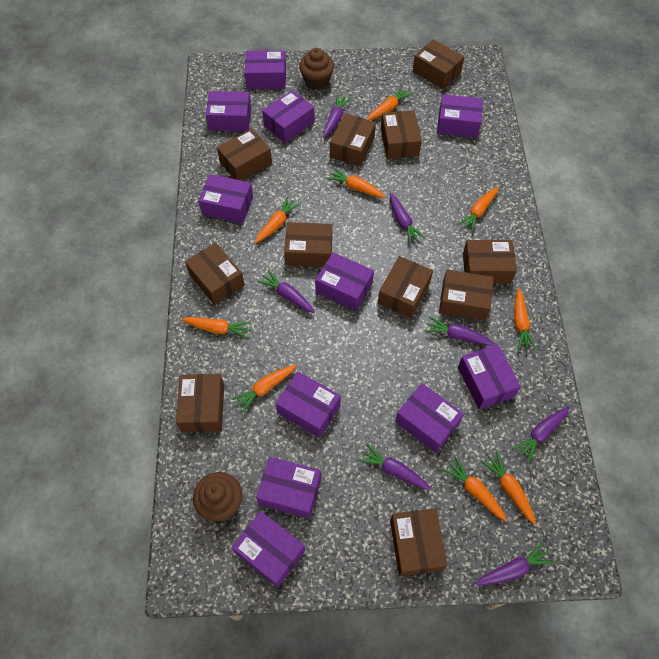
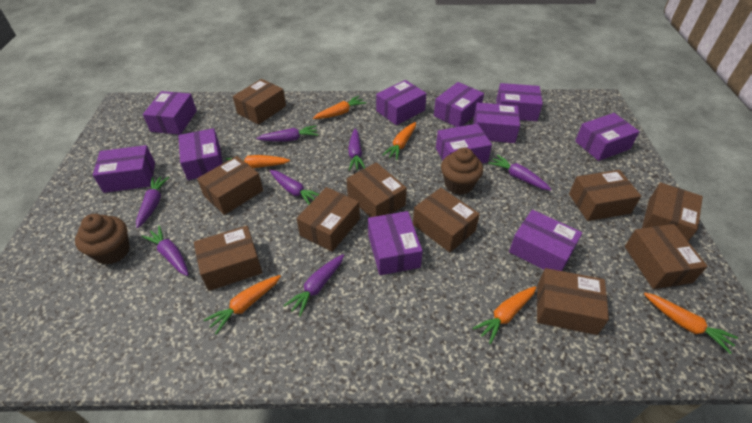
brown box: [176,374,224,432] [185,243,245,305] [217,128,272,181] [284,222,332,267] [330,113,376,166] [378,256,433,318] [381,110,422,159] [390,508,447,576] [413,39,464,89] [439,269,494,321] [463,240,517,284] = 11 -> [194,226,262,291] [197,156,263,215] [233,79,286,125] [296,187,360,252] [347,162,407,217] [413,188,480,252] [537,268,609,335] [569,170,641,221] [625,224,708,289] [642,182,703,241] = 10
orange carrot: [182,317,251,338] [231,365,297,413] [254,196,301,244] [327,168,386,198] [367,87,413,120] [442,456,507,521] [458,187,498,232] [481,452,536,524] [514,288,536,350] = 9 -> [204,275,281,335] [225,155,290,168] [313,96,366,119] [382,122,416,160] [473,286,537,344] [644,293,738,354] = 6

